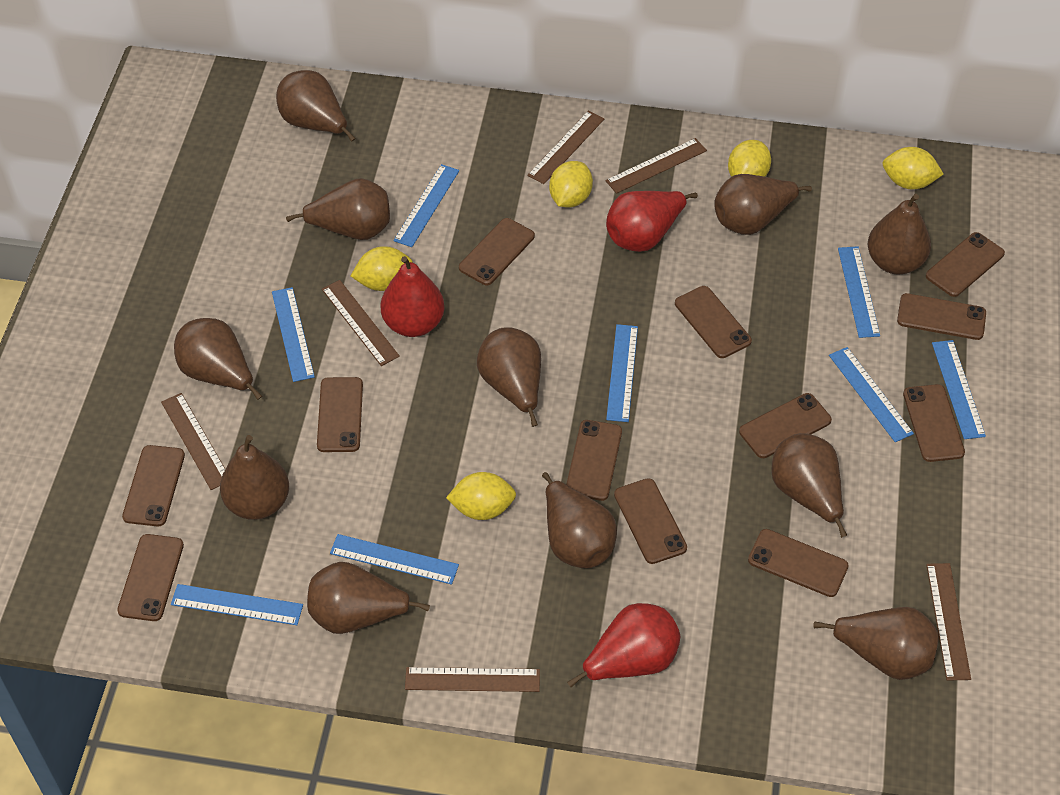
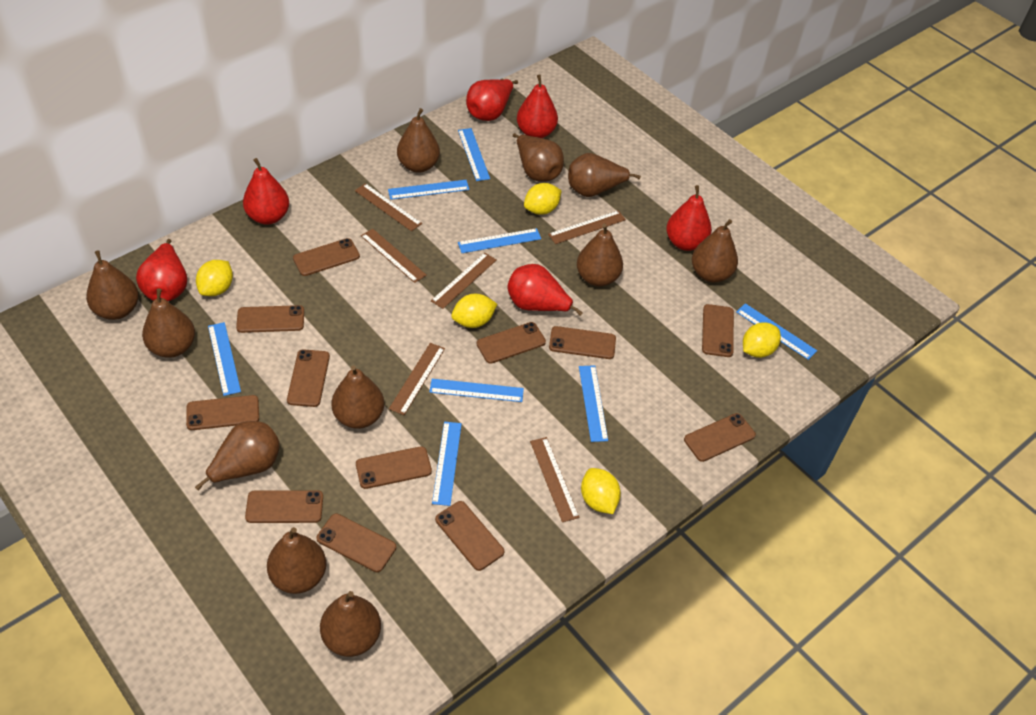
red pear: [380,256,444,337] [567,603,680,688] [606,191,698,252] = 3 -> [136,239,187,301] [243,158,289,225] [466,79,518,121] [507,264,583,316] [517,75,558,138] [666,185,712,251] = 6

